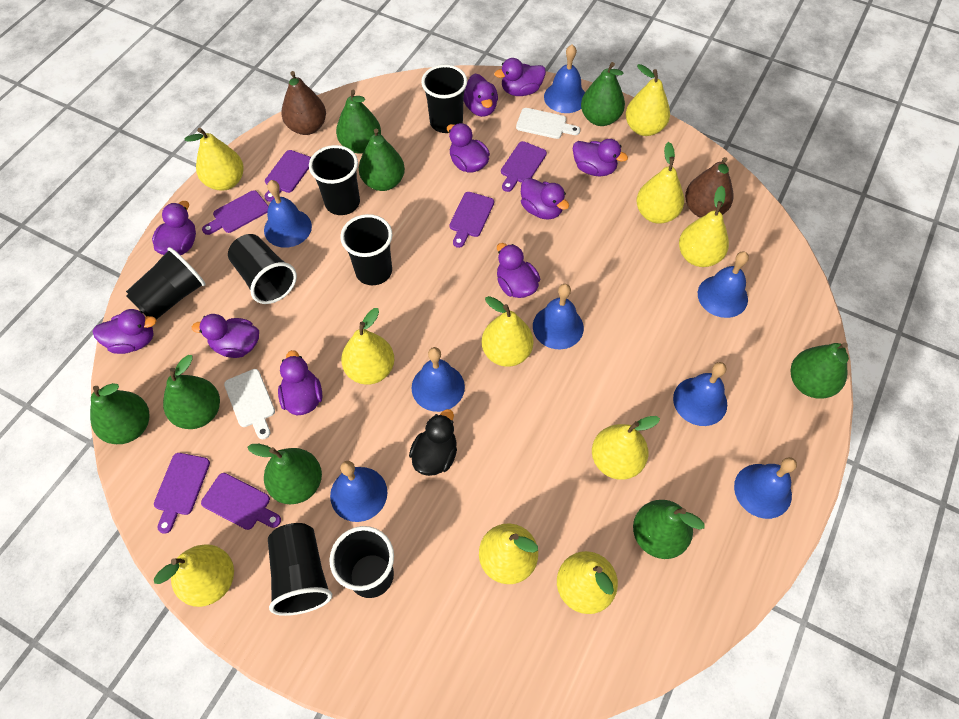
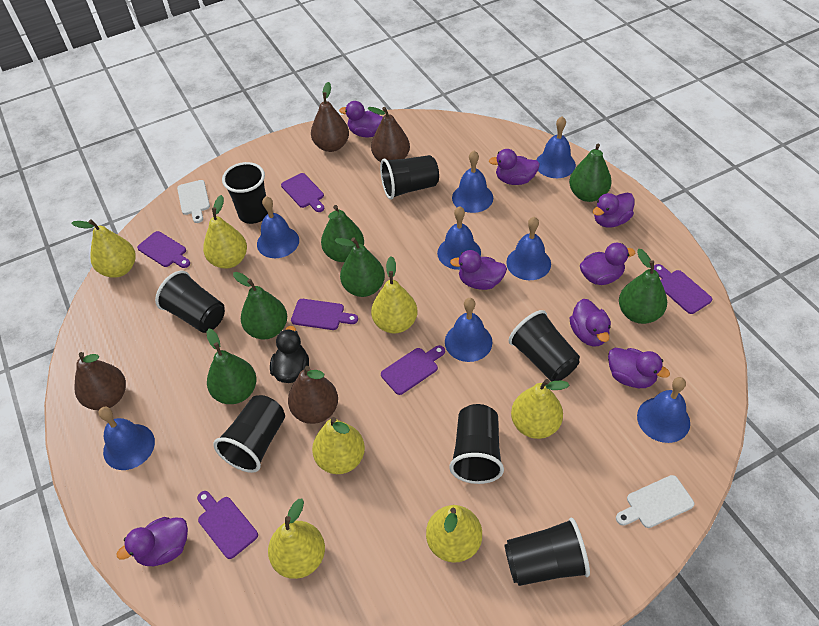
brown pear: [281,71,326,135] [685,157,734,218] = 2 -> [74,352,126,410] [288,366,338,424] [311,82,349,152] [368,107,410,162] = 4
green pear: [90,383,150,444] [163,355,220,429] [248,444,322,504] [336,90,381,154] [359,128,405,191] [581,62,625,126] [633,500,704,559] [791,342,849,399] = 8 -> [207,328,257,404] [233,272,287,340] [321,205,364,262] [334,237,385,297] [569,144,612,202] [619,249,667,324] = 6
purple duck: [93,309,156,354] [152,201,196,255] [192,314,259,358] [278,350,322,415] [447,123,490,173] [463,74,498,117] [494,58,546,96] [497,243,540,298] [521,178,569,219] [573,139,628,176] = 10 -> [117,517,188,566] [339,101,383,137] [450,250,507,290] [489,149,540,185] [570,299,611,347] [580,243,635,285] [593,193,634,228] [608,348,670,388] = 8
yellow pear: [154,544,234,607] [185,128,244,191] [341,308,394,385] [479,523,538,584] [482,296,534,367] [557,551,618,614] [592,416,660,480] [626,64,670,136] [636,142,684,224] [679,186,729,267] = 10 -> [71,219,136,278] [203,195,247,269] [268,498,325,579] [312,417,365,474] [371,256,417,333] [426,505,482,563] [511,379,569,439] = 7

